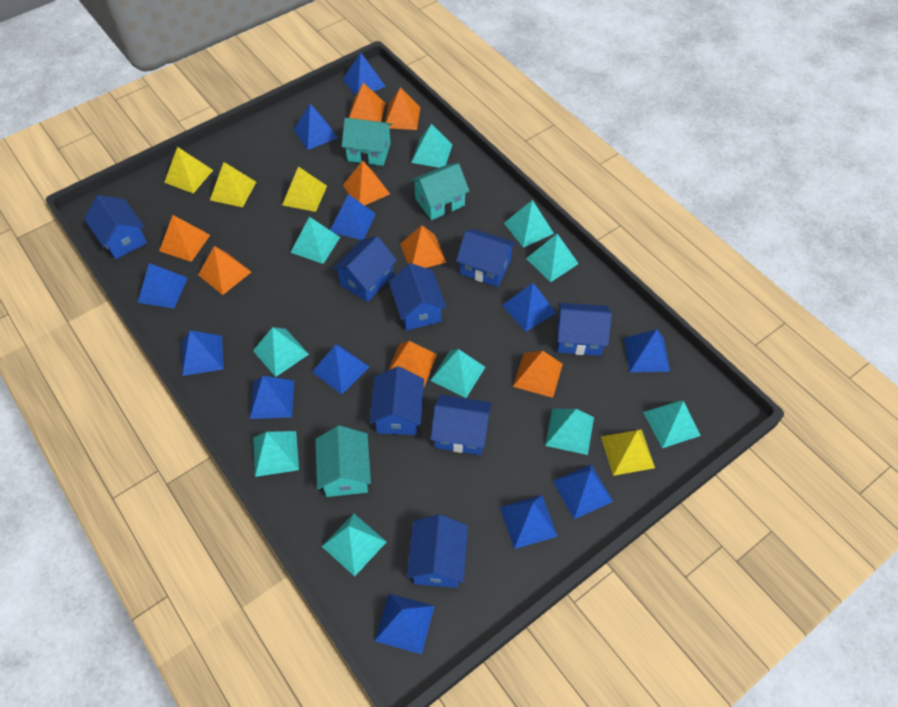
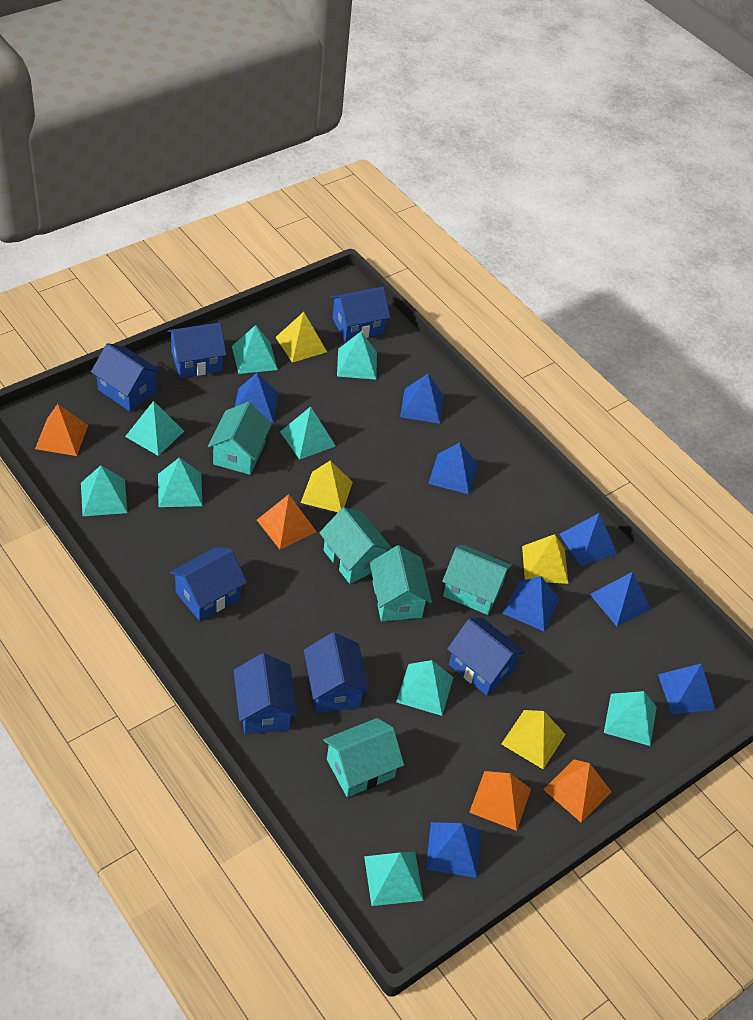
blue house: [84,195,147,259] [332,236,397,302] [369,366,424,435] [389,263,446,331] [407,514,468,588] [431,395,492,455] [456,229,516,287] [557,303,612,356] = 8 -> [91,343,161,411] [167,323,227,378] [170,547,247,621] [234,653,298,734] [304,632,370,713] [330,287,390,342] [447,618,525,696] = 7
blue pyramid: [138,263,188,308] [182,330,224,376] [250,376,294,419] [293,104,338,150] [312,345,369,394] [330,194,376,240] [343,53,386,95] [375,594,435,654] [500,495,558,549] [502,283,556,332] [553,464,613,519] [624,329,670,372] = 12 -> [235,373,278,423] [400,374,444,423] [426,822,481,878] [428,442,478,494] [502,576,559,631] [559,513,617,566] [590,572,651,626] [658,663,716,714] = 8
orange pyramid: [159,215,210,262] [198,246,251,295] [343,161,390,206] [349,83,386,122] [385,87,420,130] [388,341,437,387] [400,225,446,268] [513,351,563,398] = 8 -> [35,404,88,456] [257,494,317,550] [469,771,531,831] [543,760,612,823] = 4
turquoise house: [315,425,371,497] [342,118,392,166] [410,163,469,220] = 3 -> [208,402,272,475] [319,507,392,584] [323,718,404,797] [370,545,432,621] [442,544,512,615] = 5
turquoise pyramid: [253,327,309,377] [253,431,299,477] [290,217,340,264] [322,514,387,576] [411,124,453,168] [430,349,485,398] [504,200,554,248] [526,234,579,282] [545,409,594,455] [643,400,701,448] = 10 -> [81,465,127,516] [125,401,184,456] [158,458,203,507] [232,325,278,374] [280,406,336,460] [337,332,377,380] [364,852,424,906] [396,660,453,716] [604,691,657,746] = 9

